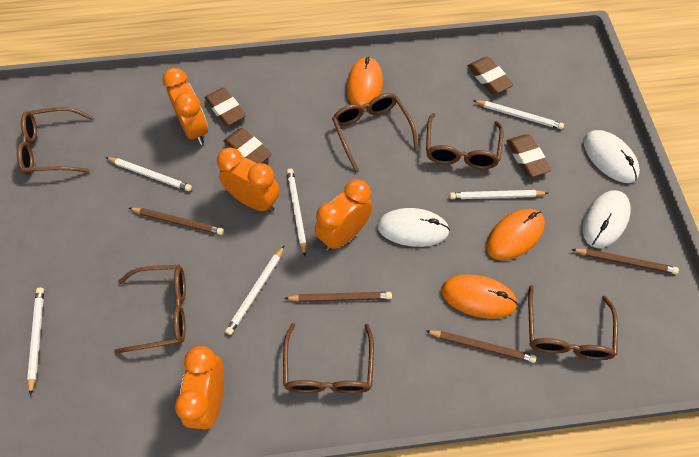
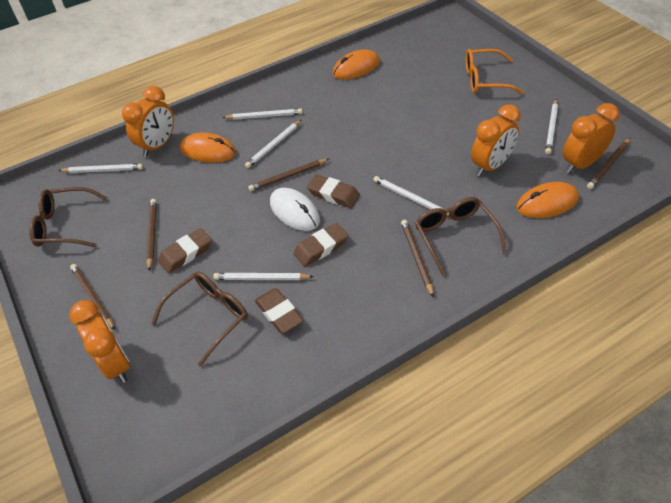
brown glasses: [17,107,93,175] [114,265,186,354] [283,323,374,393] [332,93,418,172] [426,113,504,169] [528,285,618,360] = 6 -> [29,187,108,247] [151,271,248,367] [415,197,507,276] = 3
brown pencil: [129,208,224,235] [284,292,392,302] [426,330,536,363] [571,249,679,274] = 4 -> [70,264,115,330] [146,199,157,271] [248,159,329,191] [401,220,434,297] [587,138,630,189] = 5
orange glasses: none = 0 -> [466,49,524,94] = 1
white mouse: [377,208,450,247] [582,190,631,248] [584,130,640,183] = 3 -> [270,188,320,231] = 1

